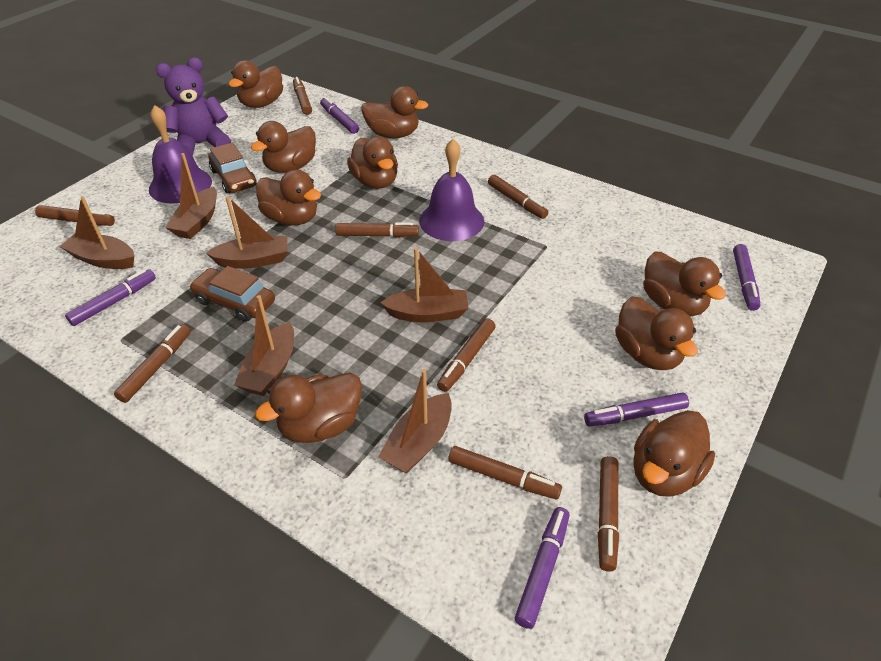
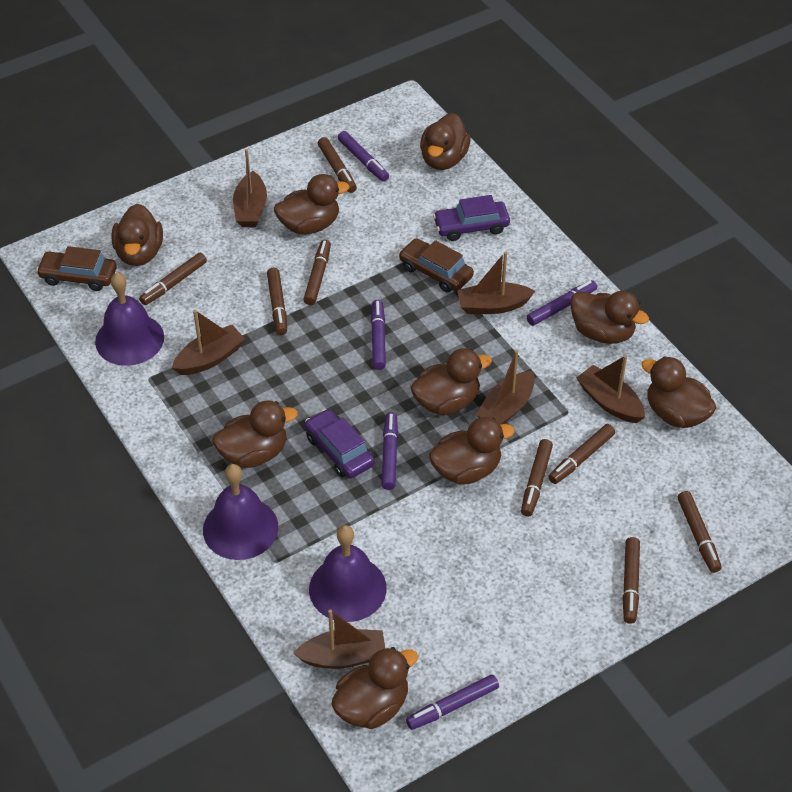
purple bell: [149,105,212,203] [419,139,484,241] = 2 -> [95,272,164,366] [203,464,278,560] [309,525,387,622] = 3
purple car: none = 0 -> [305,409,375,478] [433,195,510,241] = 2
purple teddy bear: [156,57,231,156] = 1 -> none = 0

